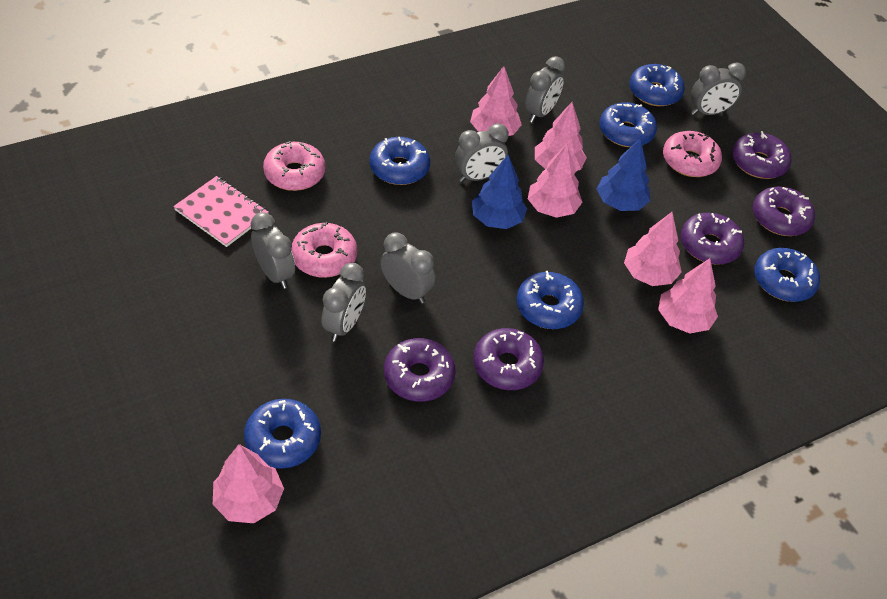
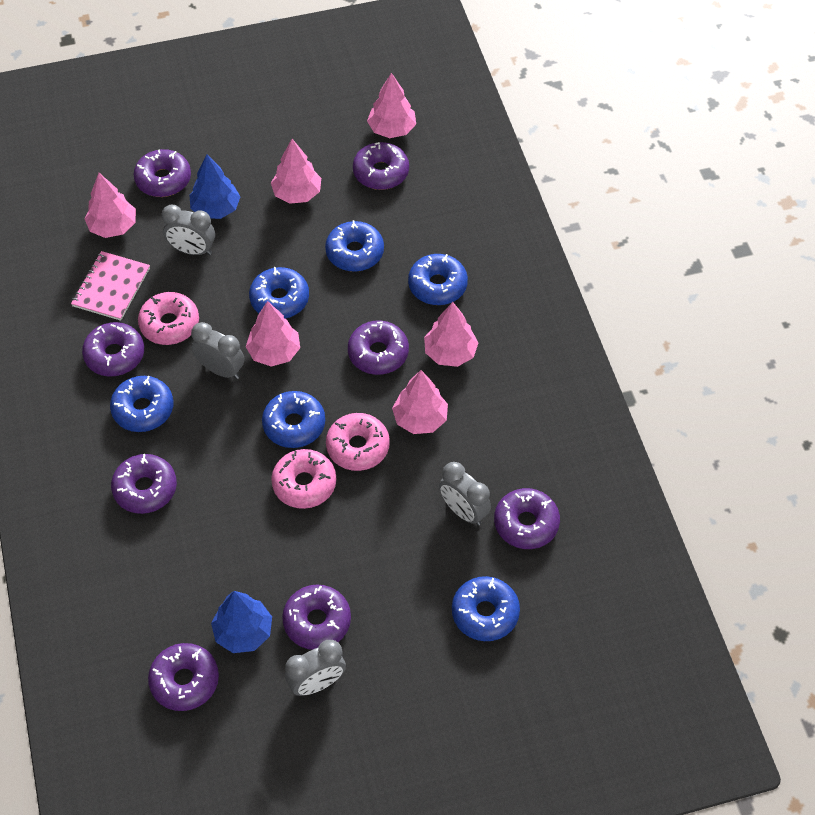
grey clock: [251,212,295,289] [321,263,366,342] [380,233,435,304] [455,123,509,182] [525,56,566,123] [691,62,746,115] = 6 -> [162,205,215,255] [191,322,245,379] [285,640,346,696] [439,462,491,526] = 4
purple donut: [384,338,456,402] [473,328,544,390] [681,213,744,265] [732,131,792,179] [753,187,815,236] = 5 -> [82,322,144,377] [111,454,177,514] [134,149,191,197] [148,643,219,711] [282,585,351,650] [348,321,409,375] [353,142,409,190] [494,488,560,549] = 8

